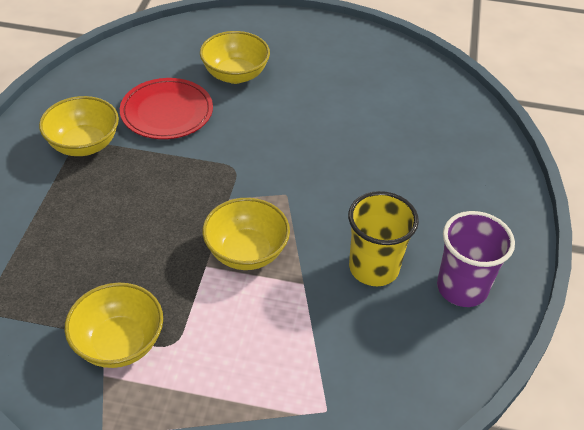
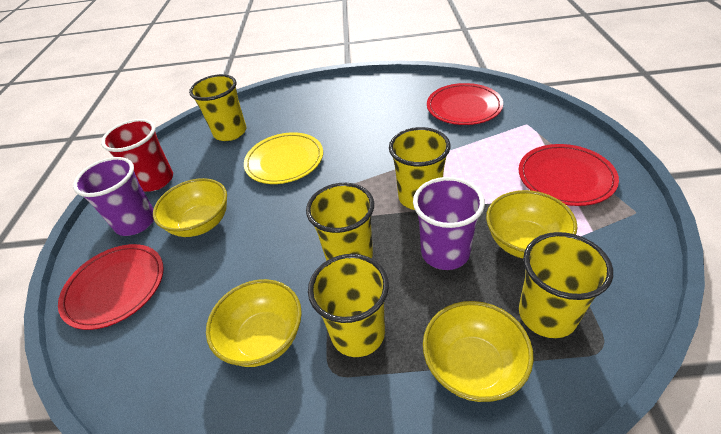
purple cup: [437,211,515,307] = 1 -> [73,157,154,236] [413,177,485,270] = 2
red cup: none = 0 -> [101,119,173,192] = 1
red plate: [120,78,213,139] = 1 -> [58,244,164,330] [427,83,503,125] [519,144,619,206] = 3
yellow cup: [348,191,419,286] = 1 -> [189,74,246,141] [306,183,374,261] [308,254,389,357] [389,127,451,210] [519,232,613,338] = 5
yellow plate: none = 0 -> [244,132,323,184] = 1

